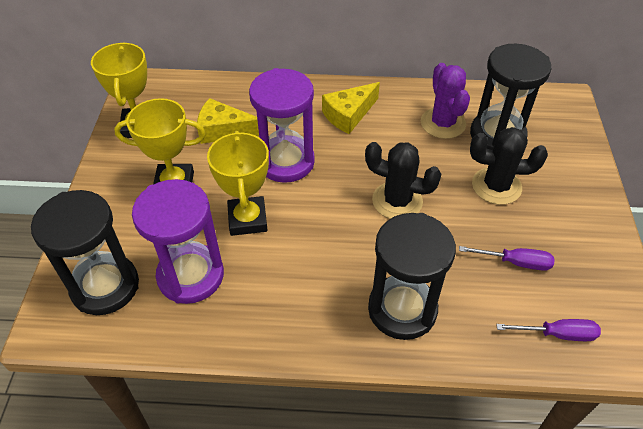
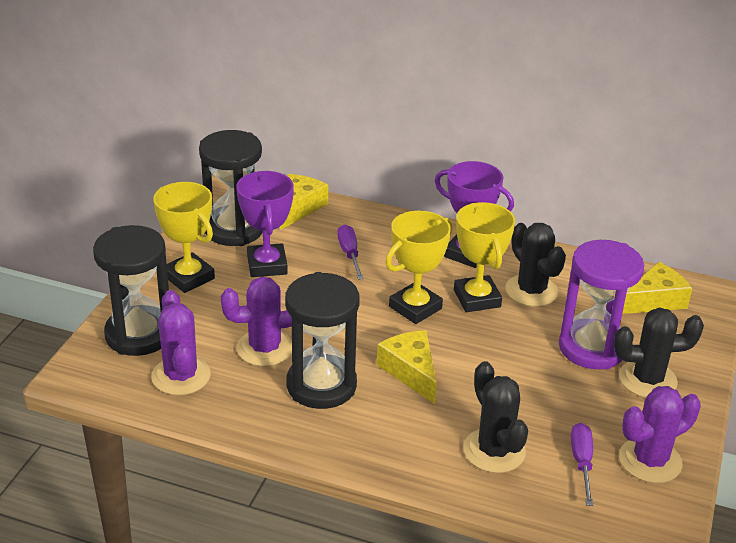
black cactus: [365,142,441,219] [470,127,548,205] = 2 -> [463,361,528,473] [505,223,566,307] [614,308,704,398] = 3
purple cactus: [421,63,470,139] = 1 -> [151,290,211,395] [221,277,292,367] [619,386,701,483] = 3
purple hourglass: [132,179,224,304] [249,68,315,183] = 2 -> [559,240,644,369] = 1
purple trophy: none = 0 -> [236,171,294,277] [435,161,514,268] = 2
yellow cheese: [197,98,259,144] [322,82,380,134] = 2 -> [280,174,328,230] [377,330,437,404] [622,262,692,314] = 3

